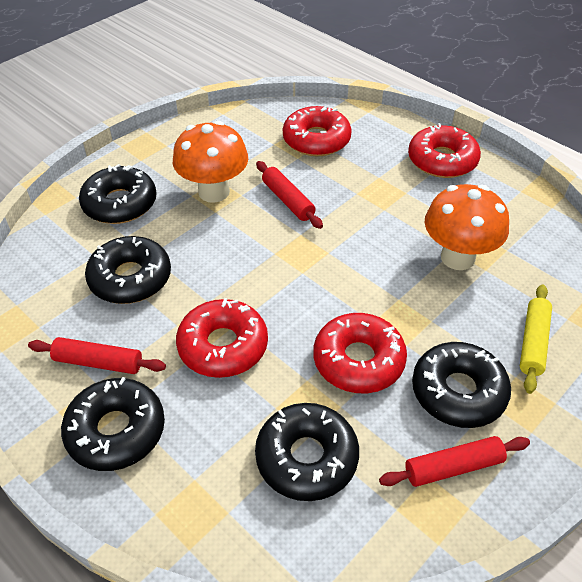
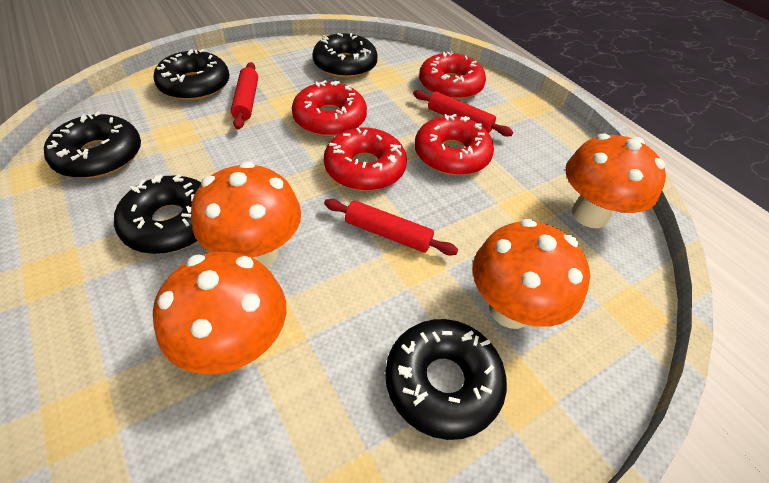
orange mushroom: [173,121,248,203] [425,184,509,270] = 2 -> [153,252,286,374] [191,162,301,267] [472,219,590,329] [566,133,666,228] = 4
yellow rolling pin: [520,284,552,394] = 1 -> none = 0

